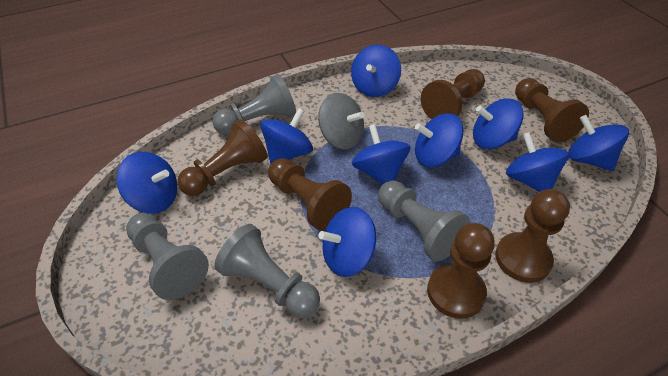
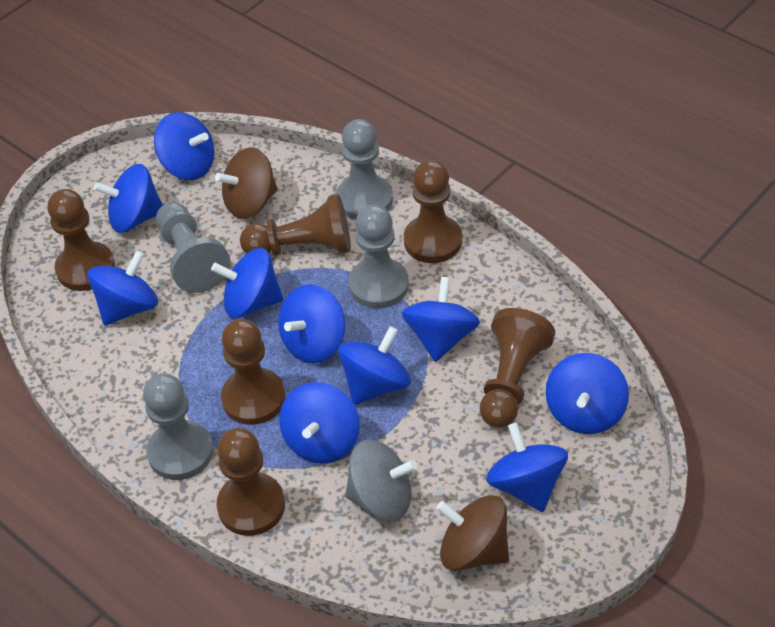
blue spinning top: [116,152,177,214] [260,108,313,164] [318,207,376,277] [351,45,401,97] [352,124,411,184] [415,114,463,167] [473,98,524,149] [506,132,569,192] [568,115,629,171] = 9 -> [87,251,158,326] [94,164,163,233] [154,112,214,180] [211,248,283,318] [278,284,345,363] [279,382,360,464] [338,326,411,405] [402,277,480,362] [486,423,568,512] [546,353,629,434] = 10
brown spinning top: none = 0 -> [215,147,277,219] [436,495,509,571] = 2

